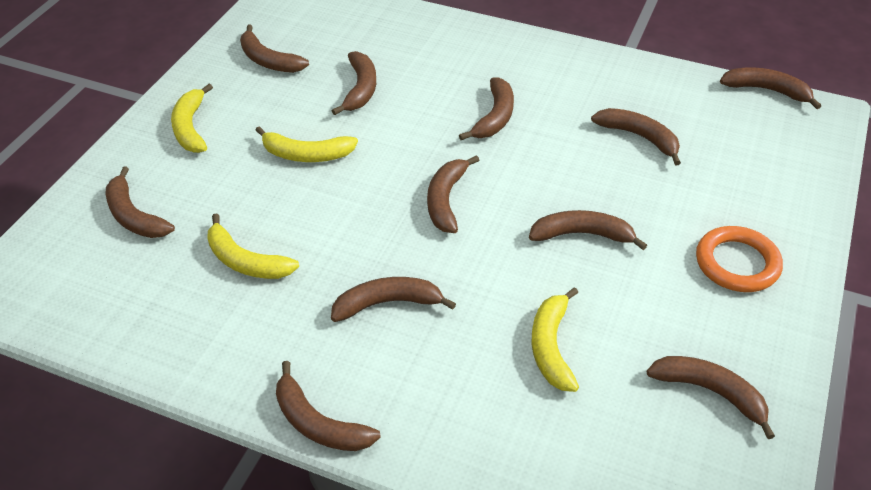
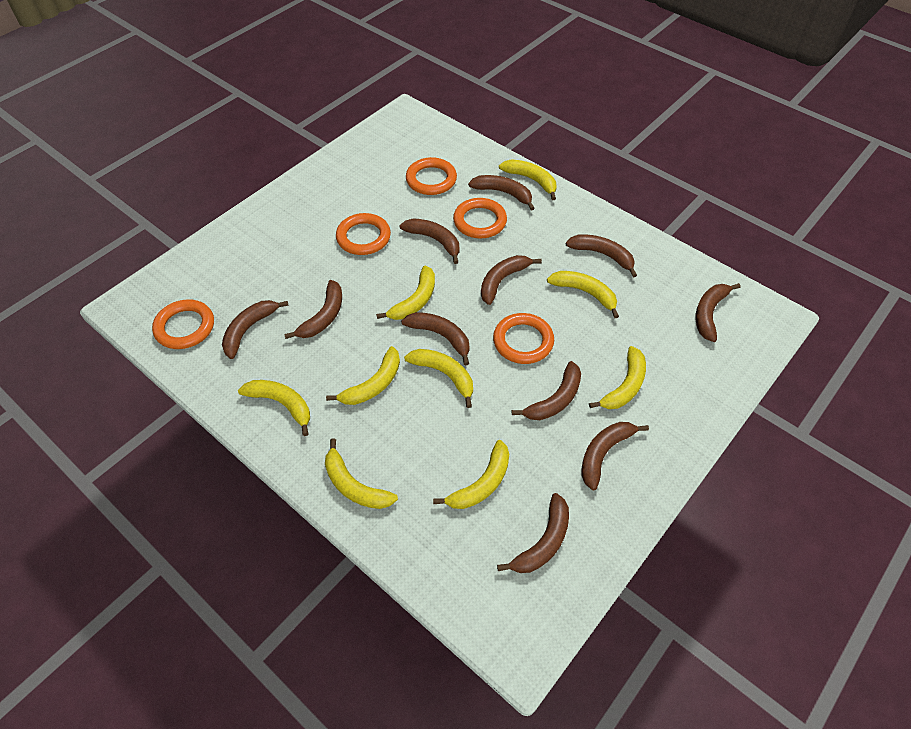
orange ring: [696,226,783,292] = 1 -> [152,299,214,349] [336,213,391,255] [406,157,457,195] [453,198,507,238] [493,313,554,364] = 5
yellow banana: [171,84,213,153] [207,214,299,279] [256,126,358,162] [532,287,579,392] = 4 -> [238,380,310,436] [325,439,398,509] [326,346,400,405] [376,266,435,320] [404,349,473,408] [433,440,509,509] [499,159,557,200] [547,271,619,318] [589,346,646,409] = 9

